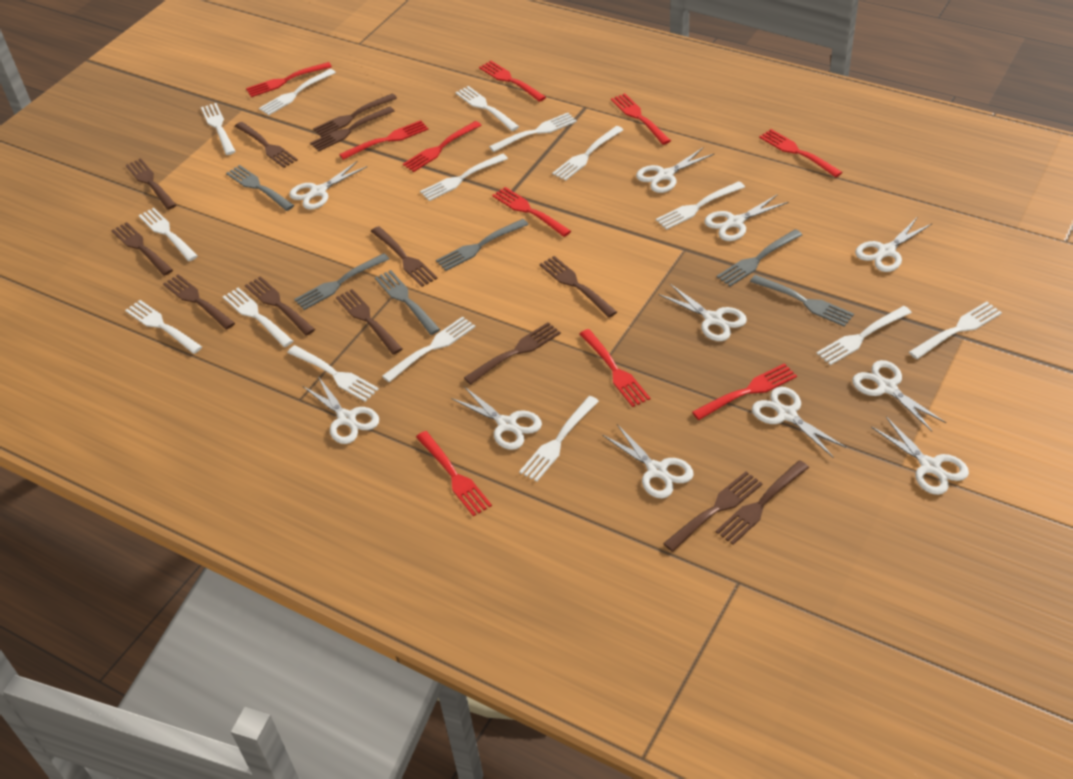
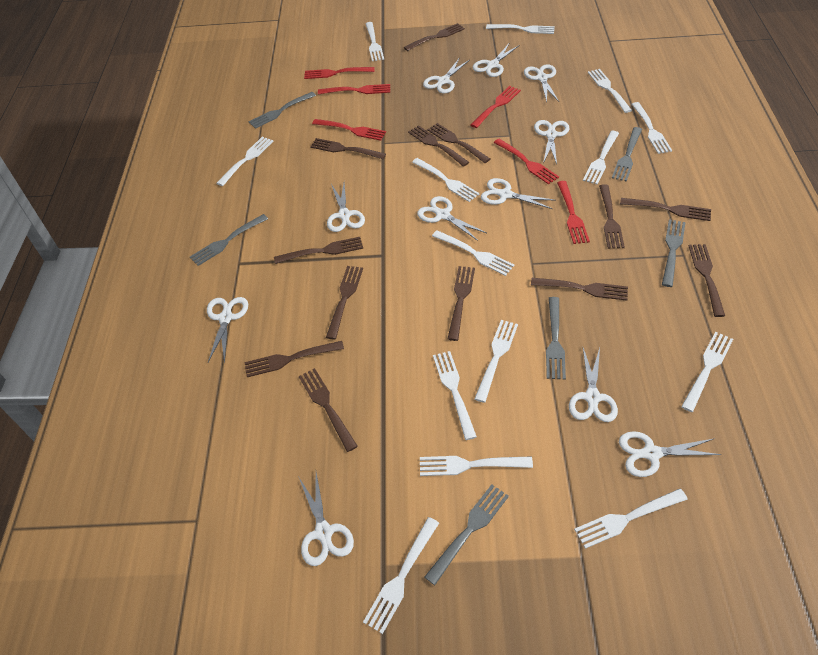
red fork: [246,62,332,97] [339,120,428,160] [403,121,481,172] [416,431,492,516] [479,61,546,102] [492,187,571,237] [580,329,650,407] [611,93,671,145] [692,363,797,420] [759,129,842,177] = 10 -> [304,67,375,79] [312,119,386,141] [318,84,390,94] [471,86,521,128] [494,139,559,185] [557,181,590,244] = 6
white fork: [125,300,202,354] [139,208,198,261] [201,103,236,155] [223,287,293,347] [259,69,336,115] [287,345,379,402] [382,316,476,382] [420,154,508,201] [455,86,519,131] [489,113,577,152] [519,396,599,481] [552,126,623,181] [656,181,745,230] [816,306,912,365] [909,302,1002,359] = 15 -> [216,137,273,186] [363,517,439,634] [365,22,384,61] [412,158,480,202] [420,456,533,476] [432,230,514,276] [433,351,477,440] [475,320,518,403] [486,24,555,34] [574,489,688,549] [583,131,619,184] [588,69,632,113] [632,102,672,154] [681,332,733,412] = 14

